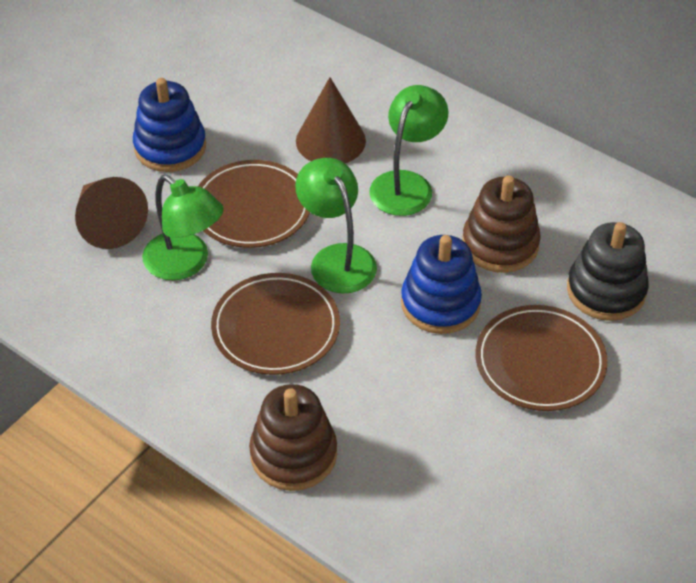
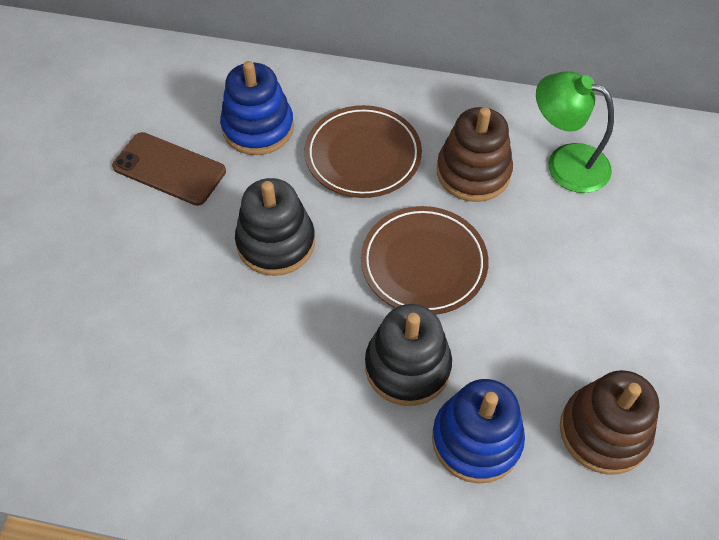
black stacking toy: [567,222,649,321] = 1 -> [235,178,315,276] [365,304,452,406] = 2
brown cone: [75,177,148,249] [296,77,366,163] = 2 -> none = 0
brown phone: none = 0 -> [112,132,226,206] = 1
brown plate: [198,160,310,248] [211,273,340,375] [475,305,608,411] = 3 -> [305,105,422,198] [361,206,489,315] = 2
green lamp: [142,175,224,280] [295,158,377,293] [369,85,449,216] = 3 -> [536,71,614,193] = 1

